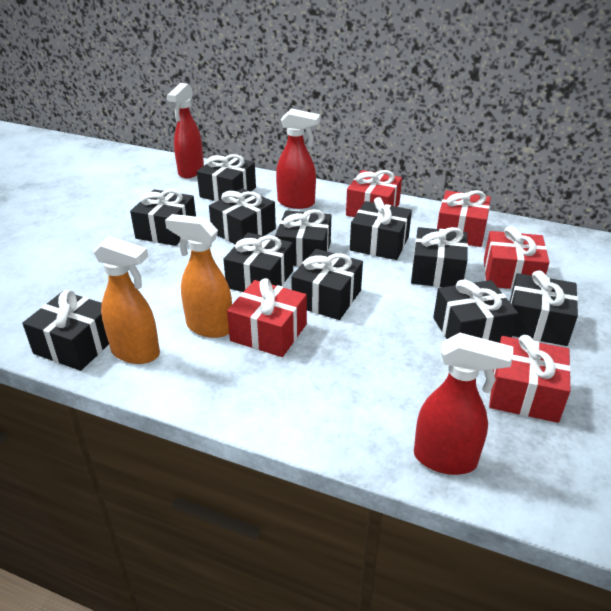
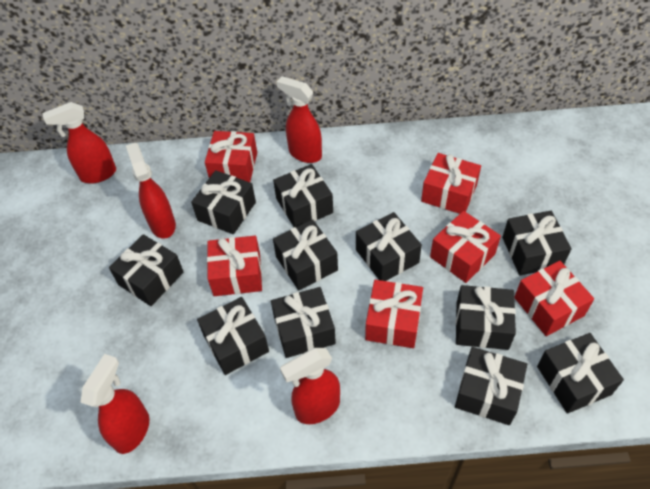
orange spray bottle: [93,236,160,364] [165,214,232,338] = 2 -> none = 0
red gift: [227,278,307,357] [346,170,402,217] [437,190,491,247] [484,226,550,289] [489,335,571,423] = 5 -> [205,131,257,182] [207,236,262,296] [365,280,423,348] [421,153,481,214] [430,211,501,283] [514,261,594,336] = 6
red spray bottle: [167,83,204,178] [276,108,320,209] [414,333,513,475] = 3 -> [42,102,116,184] [80,354,149,454] [126,143,176,239] [277,76,322,163] [280,348,340,424] = 5

